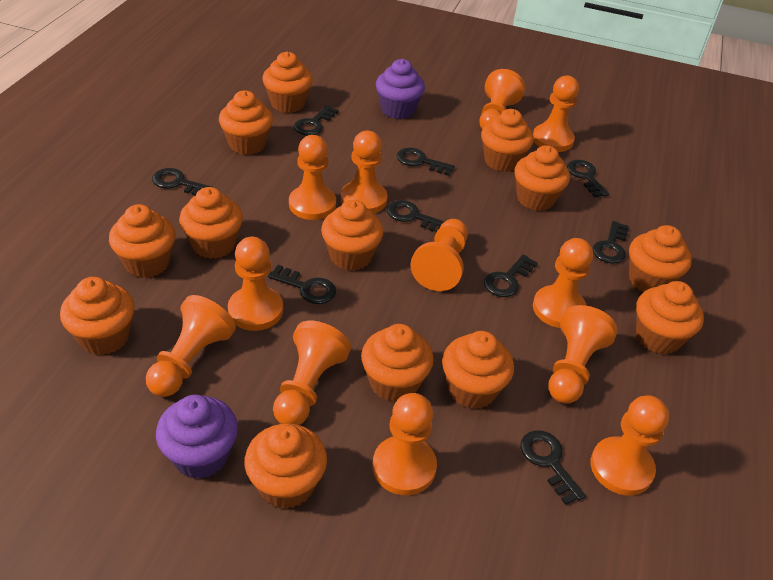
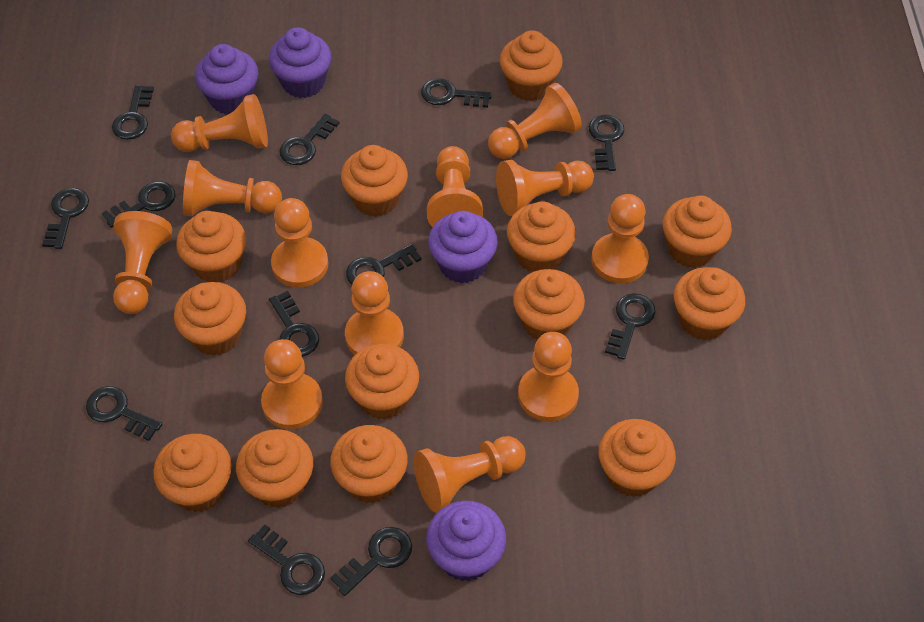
black key: [152,168,212,196] [268,265,336,304] [294,105,339,136] [387,200,445,232] [397,147,455,176] [484,255,538,297] [520,430,586,505] [567,160,609,198] [592,221,629,264] = 9 -> [42,188,89,249] [86,386,162,441] [102,181,175,228] [112,85,154,140] [248,524,325,595] [269,291,319,357] [280,114,340,165] [330,527,412,596] [346,244,422,284] [421,78,492,108] [589,115,625,171] [605,293,656,360] = 12
purple cupcake: [156,395,238,479] [376,59,425,120] = 2 -> [195,44,258,115] [269,27,331,98] [426,501,506,581] [428,211,498,284] = 4

